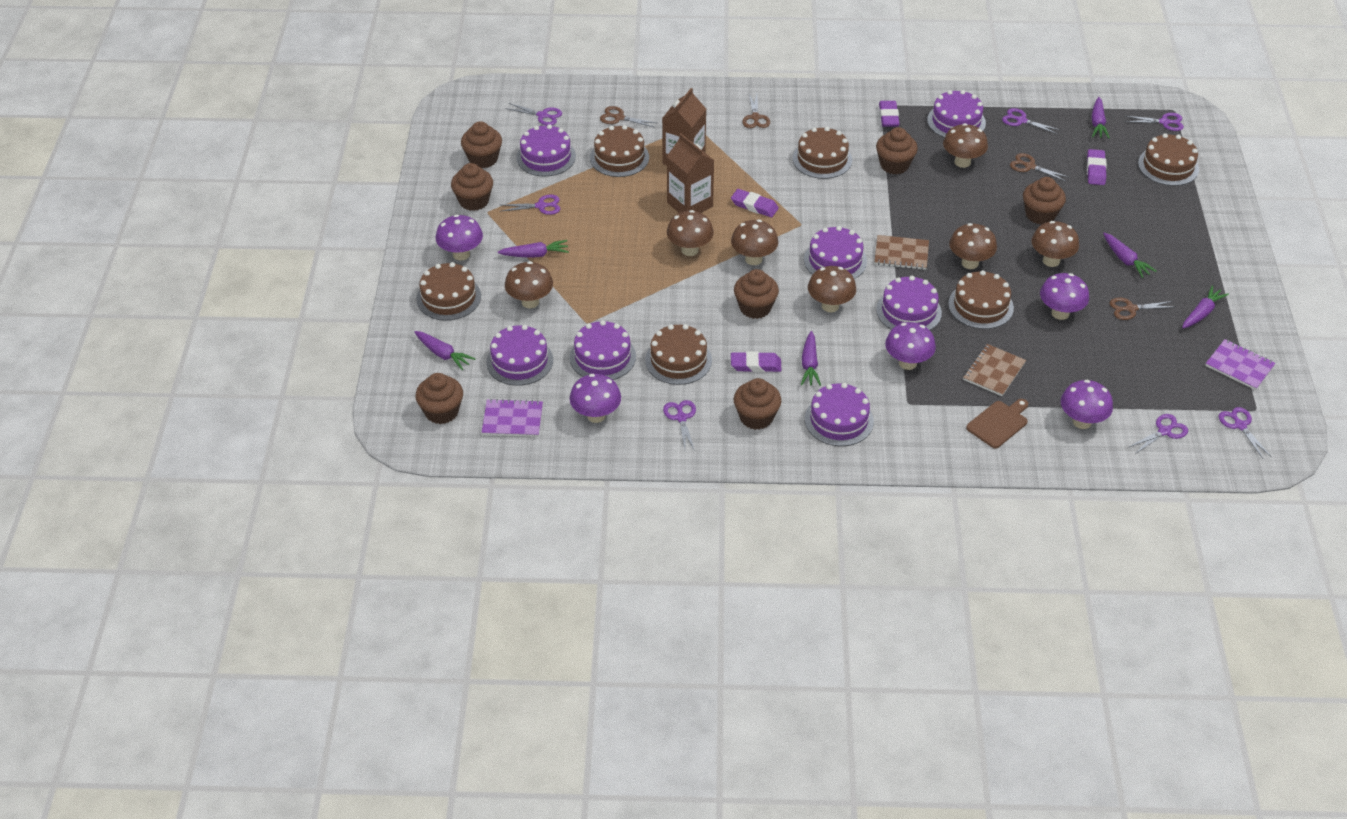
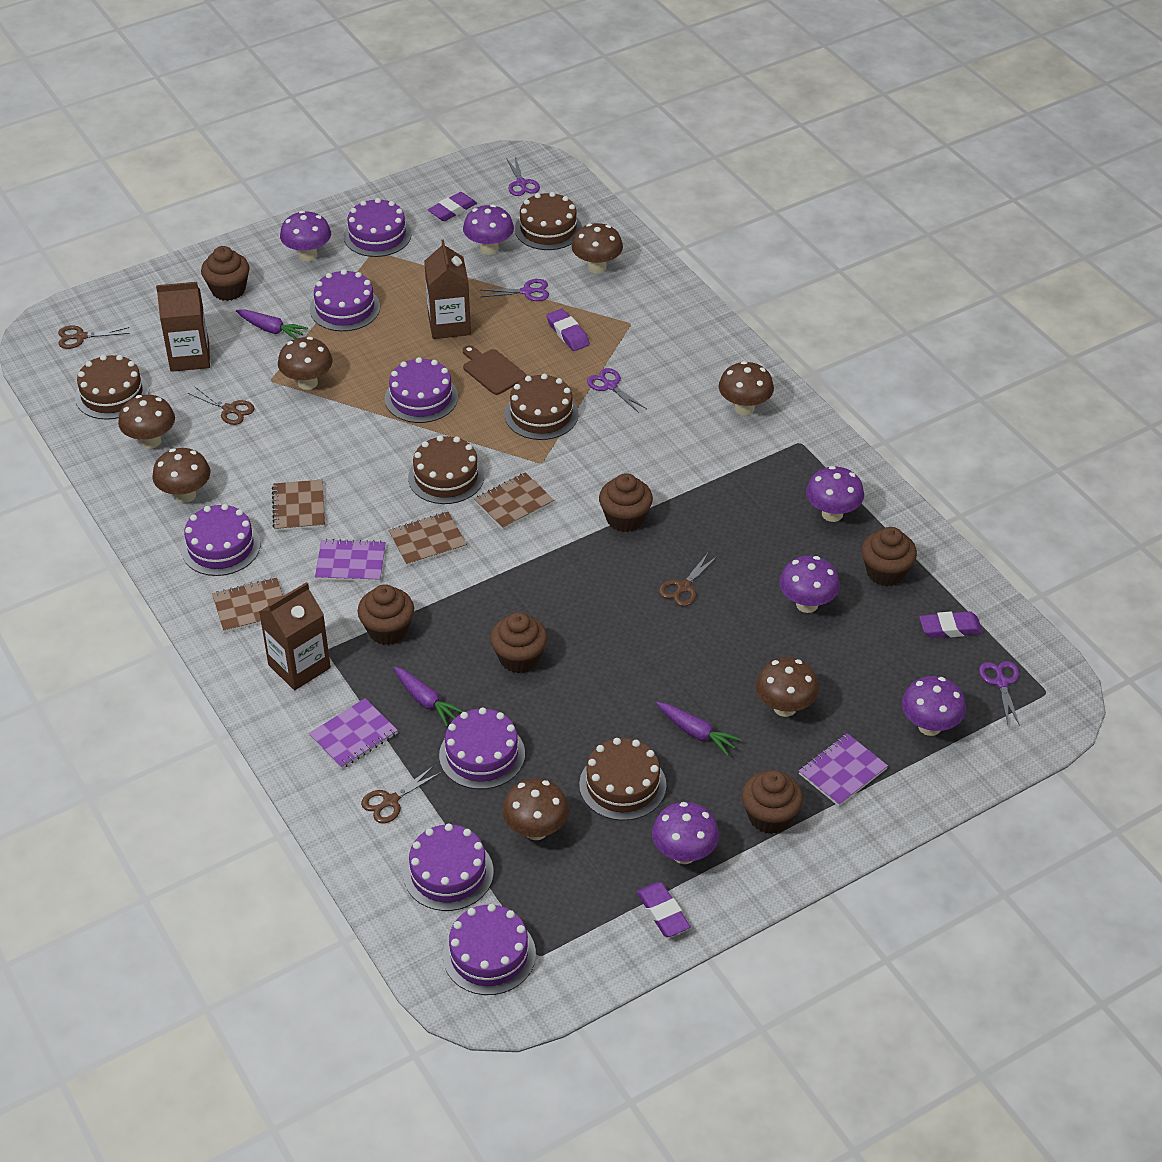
brown cake: [416,262,481,320] [590,125,649,177] [645,324,712,385] [793,127,852,179] [948,270,1014,329] [1138,133,1199,186] = 6 -> [75,355,149,420] [408,435,484,504] [505,374,579,440] [515,192,582,250] [579,738,666,821] = 5
brown carton: [662,88,706,165] [667,133,714,213] = 2 -> [156,282,210,372] [259,582,331,690] [424,240,471,339] = 3
brown cupcake: [415,373,463,424] [451,163,493,211] [461,121,502,168] [734,269,779,319] [734,378,781,430] [876,127,918,174] [1023,177,1066,225] = 7 -> [201,246,250,301] [357,584,414,645] [490,612,548,674] [599,473,653,532] [742,770,803,834] [861,527,917,586] = 6
brown notebook: [874,235,929,270] [963,344,1026,396] = 2 -> [212,578,283,633] [272,479,325,531] [388,512,467,566] [474,472,554,530] = 4
purple carrot: [414,331,475,370] [498,240,569,258] [801,331,821,386] [1092,97,1110,138] [1103,232,1156,278] [1182,285,1229,328] = 6 -> [236,309,308,339] [394,667,464,727] [656,702,742,756] = 3
purple mushroom: [436,215,483,261] [570,374,621,423] [885,322,936,370] [1040,273,1089,320] [1061,380,1113,429] = 5 -> [280,211,331,261] [463,205,514,255] [652,802,719,864] [779,556,840,613] [806,466,864,522] [902,676,966,736] = 6
purple notebook: [482,399,543,437] [1205,339,1276,390] = 2 -> [309,698,398,769] [315,539,386,582] [799,733,888,806] = 3
purple scissors: [502,195,560,215] [505,103,562,125] [663,400,696,451] [1002,108,1060,134] [1125,113,1184,131] [1129,414,1188,454] [1219,407,1271,458] = 7 -> [481,279,549,301] [506,157,540,196] [587,368,647,413] [979,661,1020,726] = 4

